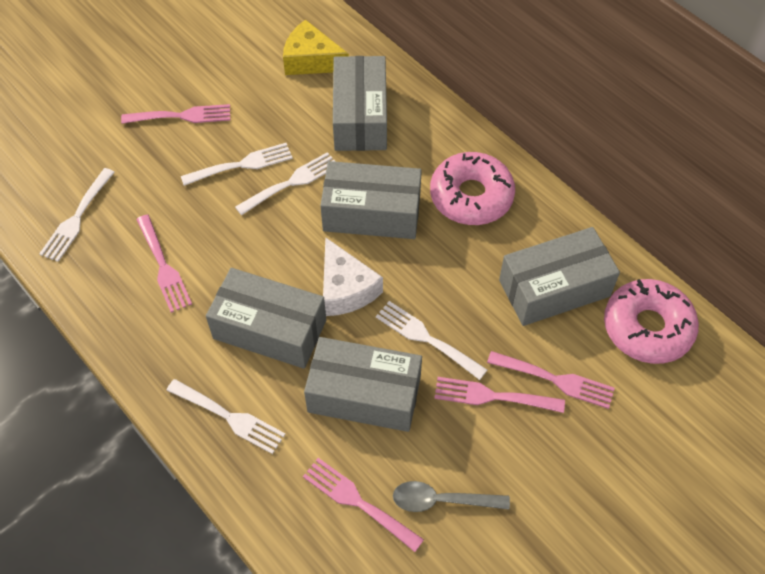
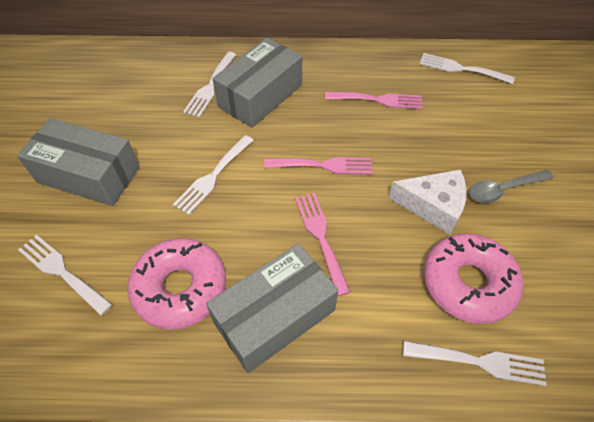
grey box: [206,268,326,369] [304,337,422,432] [320,161,422,239] [333,56,387,151] [499,227,620,326] = 5 -> [17,118,140,206] [206,243,338,373] [213,38,302,128] = 3
pink fork: [121,104,230,124] [136,215,192,313] [303,458,424,552] [434,377,565,413] [487,351,615,409] = 5 -> [264,157,373,175] [295,193,350,296] [325,92,423,109] = 3
yellow cheese: [283,20,349,75] = 1 -> none = 0

